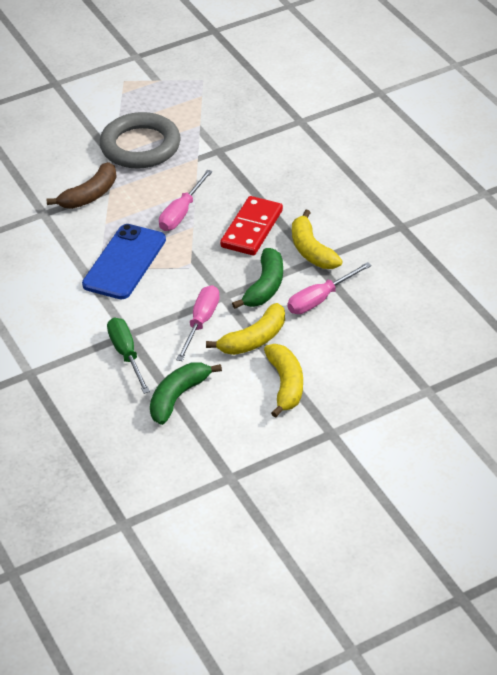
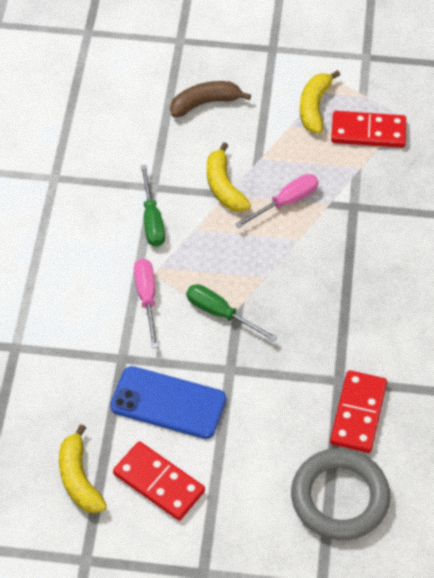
green banana: [150,362,222,425] [232,248,283,309] = 2 -> none = 0
green screwdriver: [107,318,150,394] = 1 -> [141,165,165,247] [186,284,278,342] = 2
pink screwdriver: [159,170,213,231] [176,285,220,361] [287,262,372,314] = 3 -> [134,259,158,348] [235,174,319,228] = 2
red domino: [220,196,283,255] = 1 -> [113,441,205,521] [330,370,387,453] [331,111,406,148] = 3

